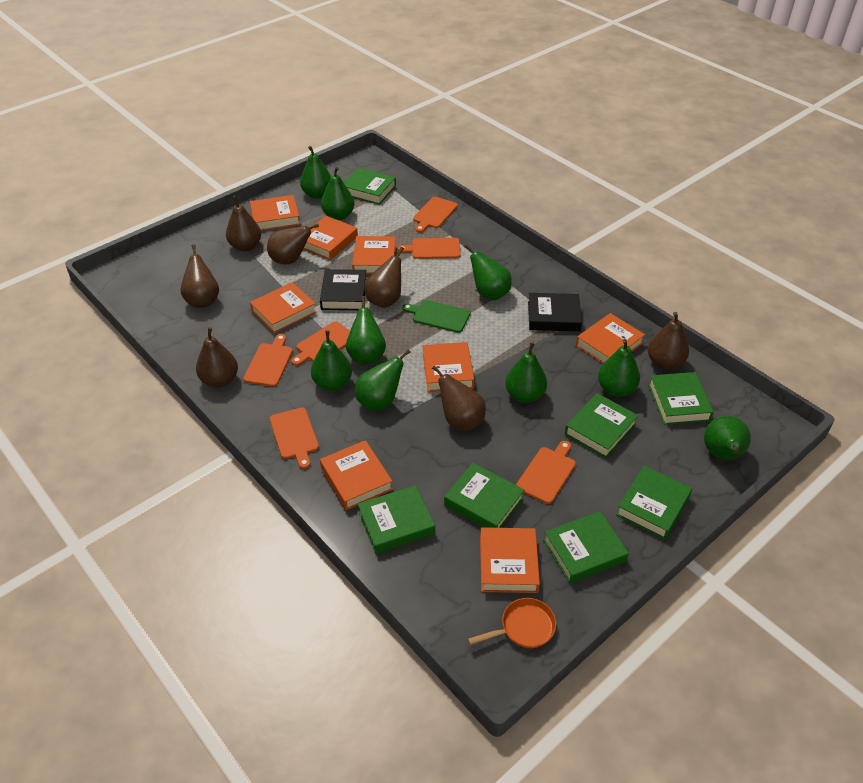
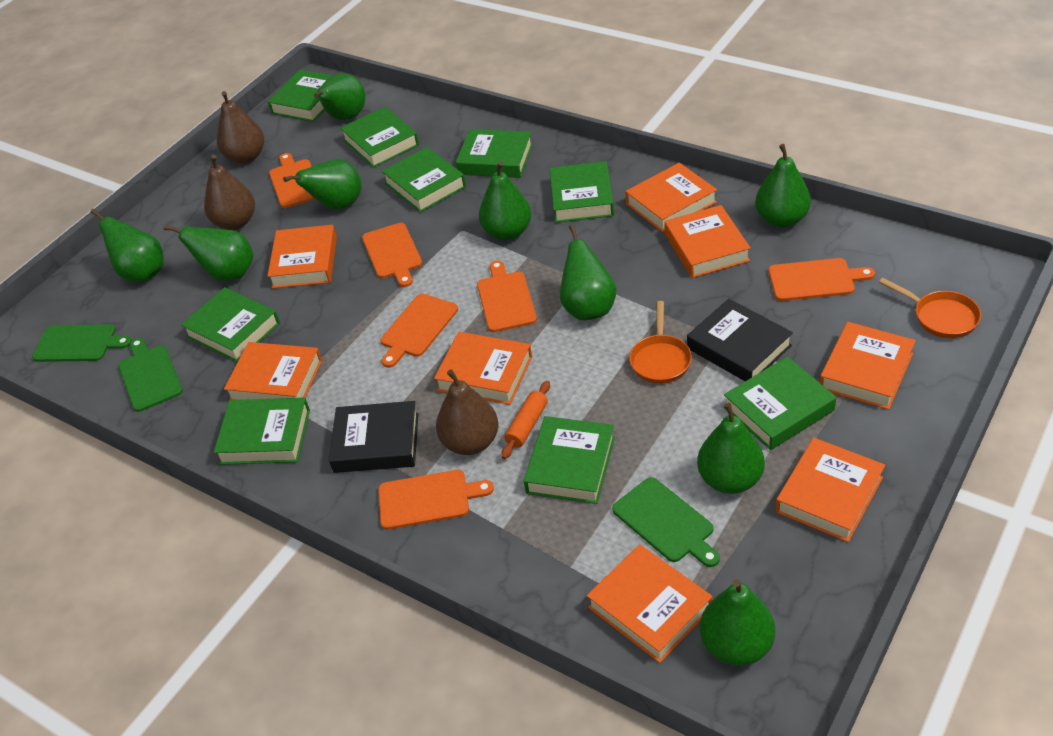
brown pear: [180,244,219,308] [196,327,238,388] [226,196,261,251] [267,224,319,264] [364,247,404,308] [432,365,486,431] [648,312,689,370] = 7 -> [204,155,255,230] [217,91,264,164] [436,369,498,455] = 3
green book: [344,167,396,205] [358,485,435,554] [444,463,524,528] [543,511,629,584] [565,393,638,458] [616,466,692,539] [648,372,714,425] = 7 -> [181,287,280,362] [214,397,310,465] [268,70,333,122] [340,107,419,168] [382,147,466,213] [456,129,533,178] [524,416,615,504] [550,161,614,223] [724,356,836,450] = 9
green cutting board: [402,300,471,333] = 1 -> [32,324,132,362] [118,338,183,412] [612,477,720,567] = 3
orange pan: [468,598,556,648] = 1 -> [629,301,692,384] [879,278,981,338] = 2
orange rolling pin: none = 0 -> [501,381,550,459] = 1

